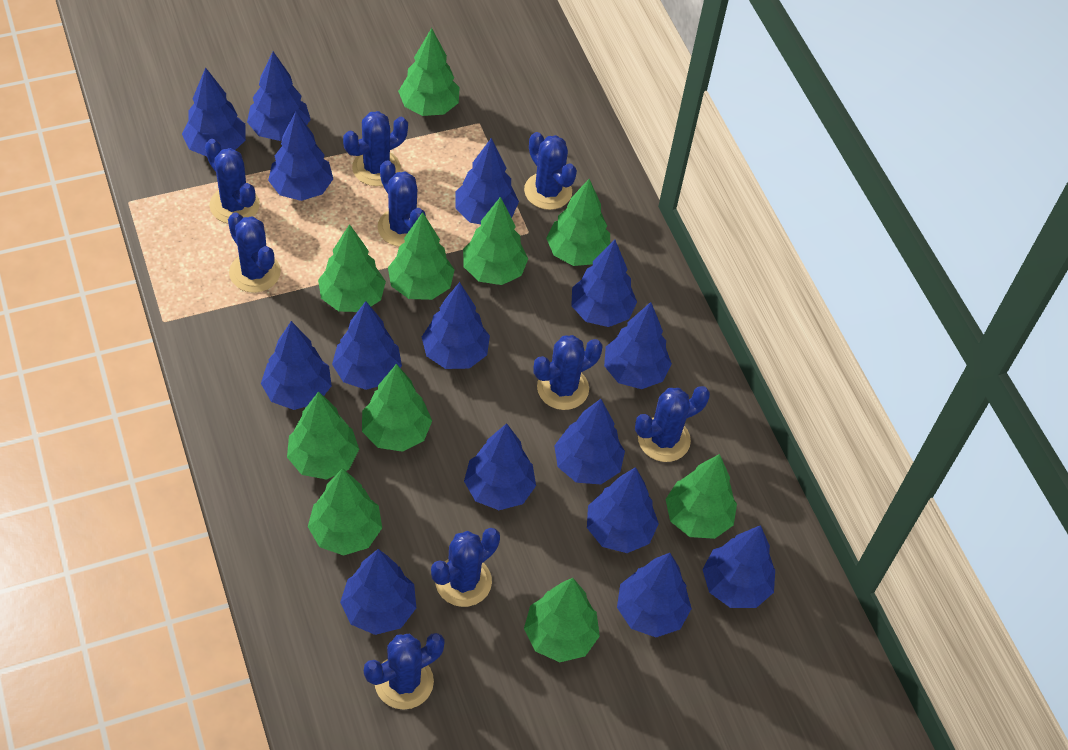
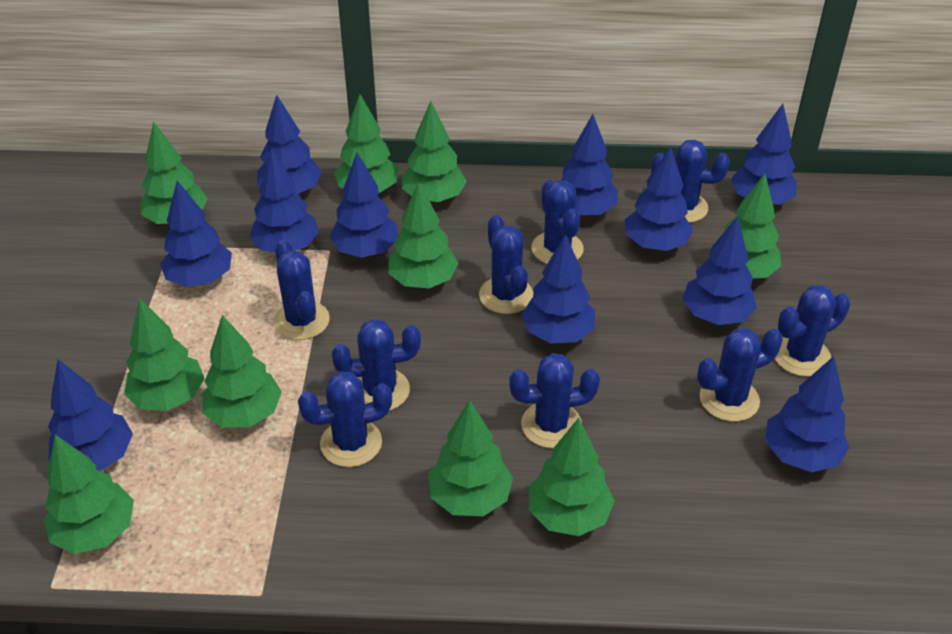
blue tree: [182,67,246,157] [247,52,311,141] [261,321,332,410] [268,111,333,201] [332,301,402,390] [340,549,416,635] [422,282,490,369] [456,138,519,224] [464,423,536,510] [554,399,625,484] [571,240,637,327] [587,467,659,553] [604,302,672,389] [617,553,692,637] [702,525,775,608] = 15 -> [48,359,133,471] [160,181,232,287] [249,149,319,253] [257,95,322,194] [329,153,398,258] [522,234,595,343] [561,114,618,217] [625,146,693,251] [682,216,757,325] [731,104,797,205] [765,356,849,472] = 11

